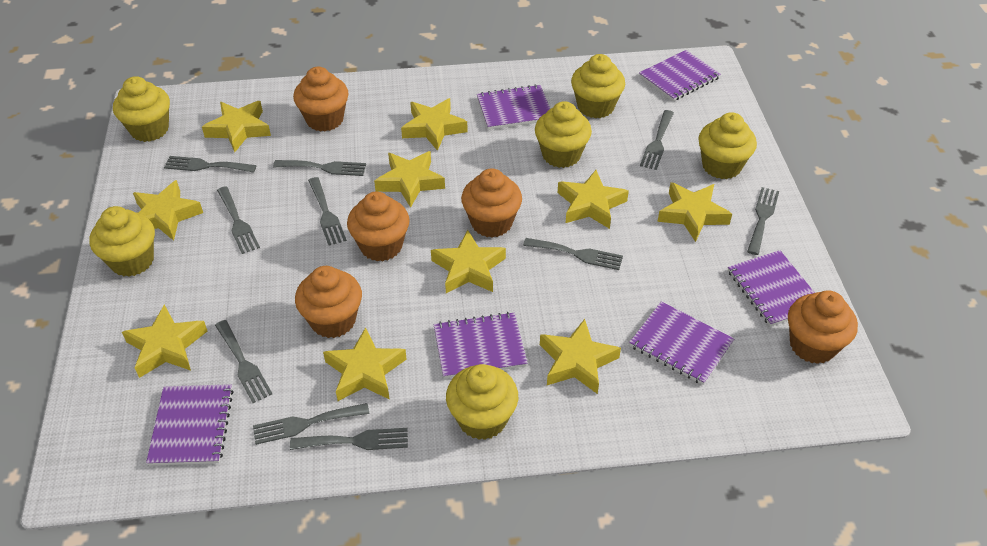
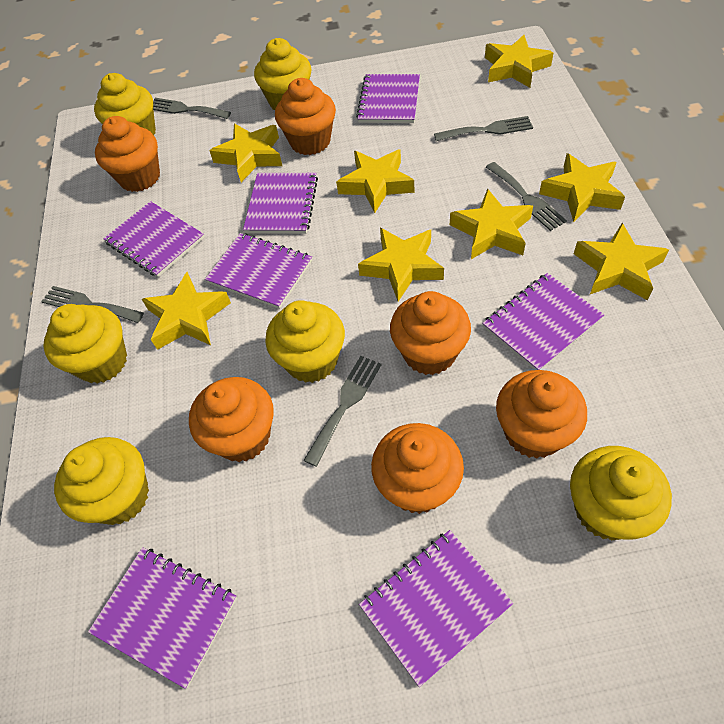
grey fork: [164,156,257,173] [215,320,272,403] [217,186,260,254] [253,403,369,445] [273,160,366,176] [290,428,408,450] [308,177,347,246] [523,238,623,270] [640,110,674,170] [747,187,779,255] = 10 -> [41,286,144,323] [153,98,231,119] [303,356,382,467] [434,116,533,141] [486,162,567,231] = 5
orange cupcake: [293,67,349,132] [295,266,362,338] [347,192,410,261] [461,168,522,238] [788,290,858,364] = 5 -> [95,116,160,192] [189,377,274,462] [275,78,336,155] [371,423,464,514] [390,291,471,375] [496,370,587,459] = 6
purple notebook: [146,384,234,466] [434,312,527,379] [477,85,550,130] [629,302,734,385] [639,50,721,101] [728,250,815,327] = 6 -> [88,547,237,689] [103,201,205,277] [205,233,312,309] [243,173,318,234] [356,74,420,123] [359,530,513,687] [482,273,605,370] = 7
yellow star: [122,305,207,378] [133,180,203,241] [202,101,271,152] [323,327,407,401] [374,151,445,208] [401,98,468,151] [431,230,506,293] [540,319,621,394] [558,170,629,229] [657,182,732,242] = 10 -> [142,272,231,350] [209,123,282,182] [336,150,414,213] [358,228,444,301] [450,188,533,259] [485,35,553,88] [539,153,625,222] [574,223,669,300] = 8

